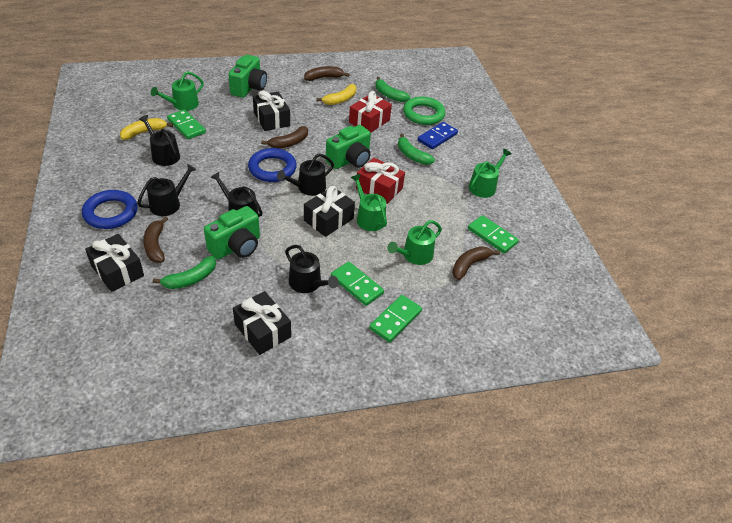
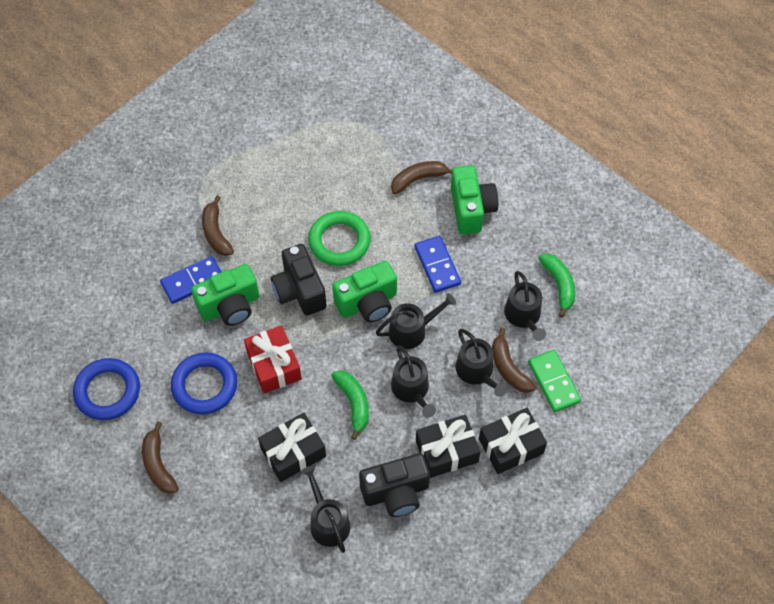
black camera: none = 0 -> [271,244,327,316] [359,453,430,517] = 2
black gift: [85,234,144,292] [233,291,291,355] [253,90,290,131] [304,186,355,237] = 4 -> [258,413,326,482] [416,415,481,478] [479,408,547,474] = 3
blue domino: [418,122,458,149] = 1 -> [160,256,221,304] [414,236,461,293] = 2
green banana: [153,256,216,289] [376,77,410,102] [398,133,435,165] = 3 -> [331,370,369,440] [538,254,575,317] = 2
green domino: [167,109,206,139] [331,262,384,306] [369,295,422,343] [468,215,519,254] = 4 -> [528,350,581,412] = 1
green watering can: [151,71,204,111] [351,174,387,231] [387,220,442,265] [469,149,512,198] = 4 -> none = 0
red gift: [349,91,392,133] [356,158,405,204] = 2 -> [244,325,302,394] = 1
yellow banana: [120,118,173,140] [316,84,356,105] = 2 -> none = 0

